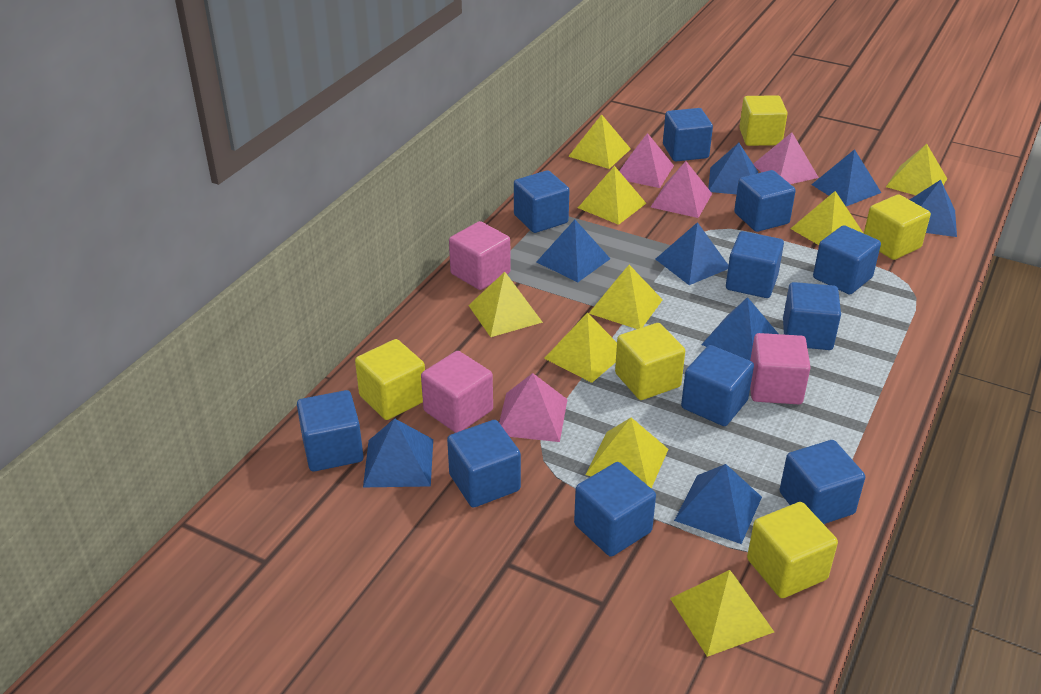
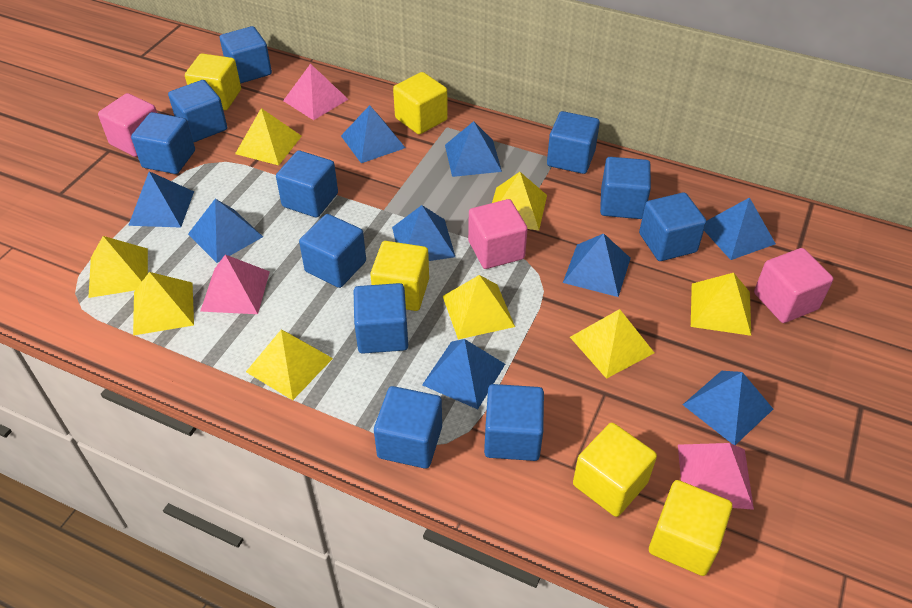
blue pyramid: [363,418,433,487] [537,220,610,282] [656,222,728,285] [674,464,762,544] [701,297,778,360] [708,143,758,195] [811,149,881,206] [910,180,957,237] = 8 -> [128,171,194,228] [188,199,263,263] [341,105,405,163] [392,205,455,261] [422,339,505,409] [445,121,502,177] [563,233,631,297] [683,371,773,445] [704,197,776,260] = 9
pink pyramid: [499,373,568,442] [619,133,674,188] [651,161,712,218] [753,132,819,184] = 4 -> [200,255,270,314] [283,64,349,120] [678,443,754,510] = 3
yellow pyramid: [468,272,543,337] [544,312,617,383] [568,114,631,169] [578,166,646,225] [585,418,668,488] [589,265,663,329] [670,570,774,657] [790,191,863,245] [886,144,947,195] = 9 -> [88,236,148,298] [133,272,194,335] [235,108,302,165] [246,330,333,400] [443,275,515,339] [492,172,547,231] [570,309,654,379] [691,273,751,336] = 8

